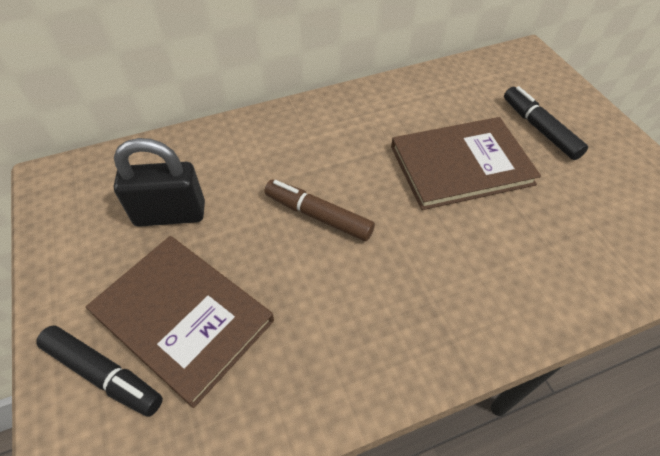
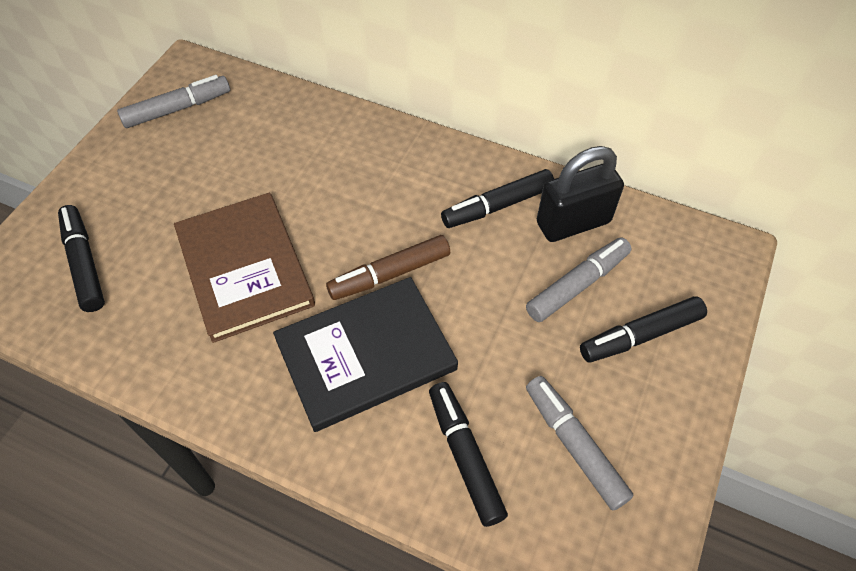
black book: none = 0 -> [273,277,458,432] = 1
black marker: [36,326,163,417] [504,86,588,160] = 2 -> [58,205,105,312] [429,382,508,527] [441,169,554,228] [580,296,707,362] = 4
brown book: [86,236,274,408] [391,117,541,210] = 2 -> [174,193,315,343] = 1
grey marker: none = 0 -> [117,75,230,128] [526,237,631,322] [526,376,634,511] = 3

